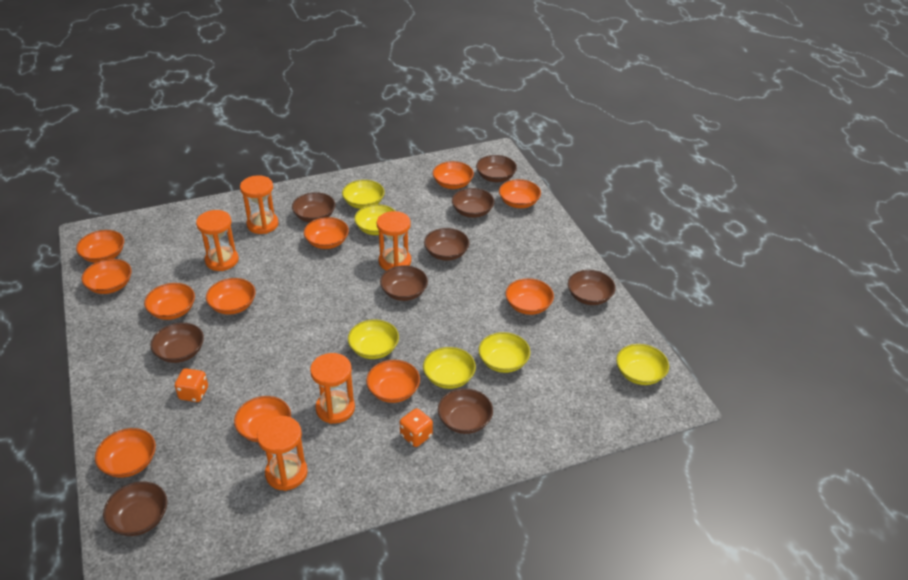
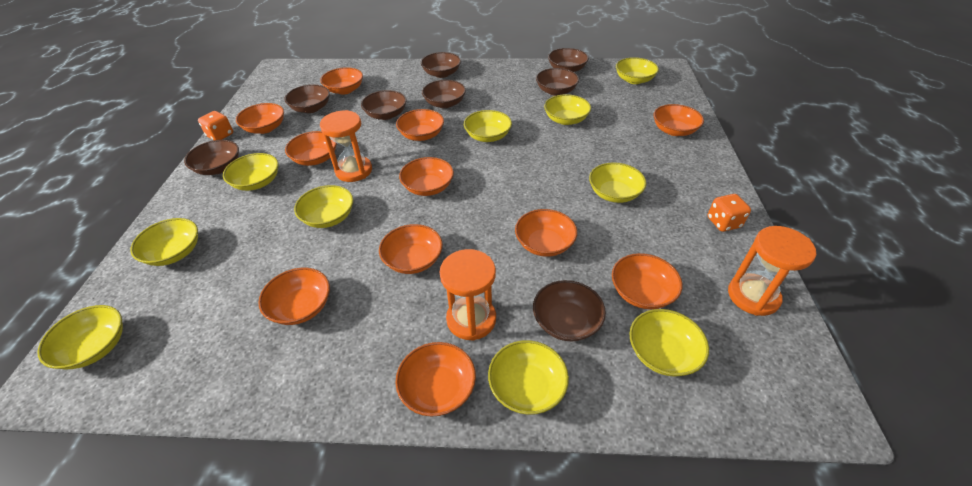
brown bowl: [103,481,167,536] [151,323,204,363] [292,192,335,222] [380,265,428,301] [424,228,469,261] [438,388,493,434] [452,188,494,218] [476,155,517,182] [568,270,616,305] = 9 -> [184,140,239,175] [285,84,330,113] [361,90,406,120] [421,52,461,78] [422,80,466,108] [533,280,606,341] [536,68,579,96] [548,48,589,72] = 8
orange hourglass: [196,210,239,271] [240,175,279,234] [257,416,308,491] [310,353,355,424] [377,211,411,271] = 5 -> [320,110,372,182] [440,249,496,341] [728,226,816,316] = 3
yellow bowl: [342,180,385,209] [348,319,399,359] [354,204,395,235] [423,347,476,389] [478,332,530,373] [616,344,669,385] = 6 -> [37,305,123,369] [130,218,198,266] [223,153,279,191] [294,185,353,228] [464,110,512,142] [488,340,569,415] [544,94,591,125] [589,162,646,203] [616,57,659,84] [629,309,709,377] = 10

